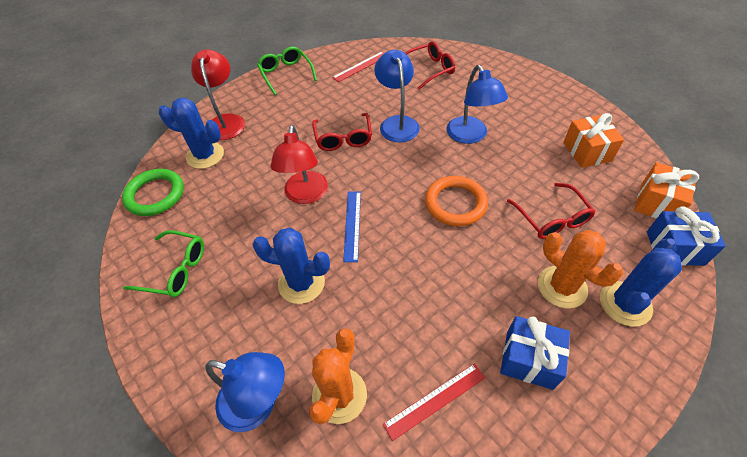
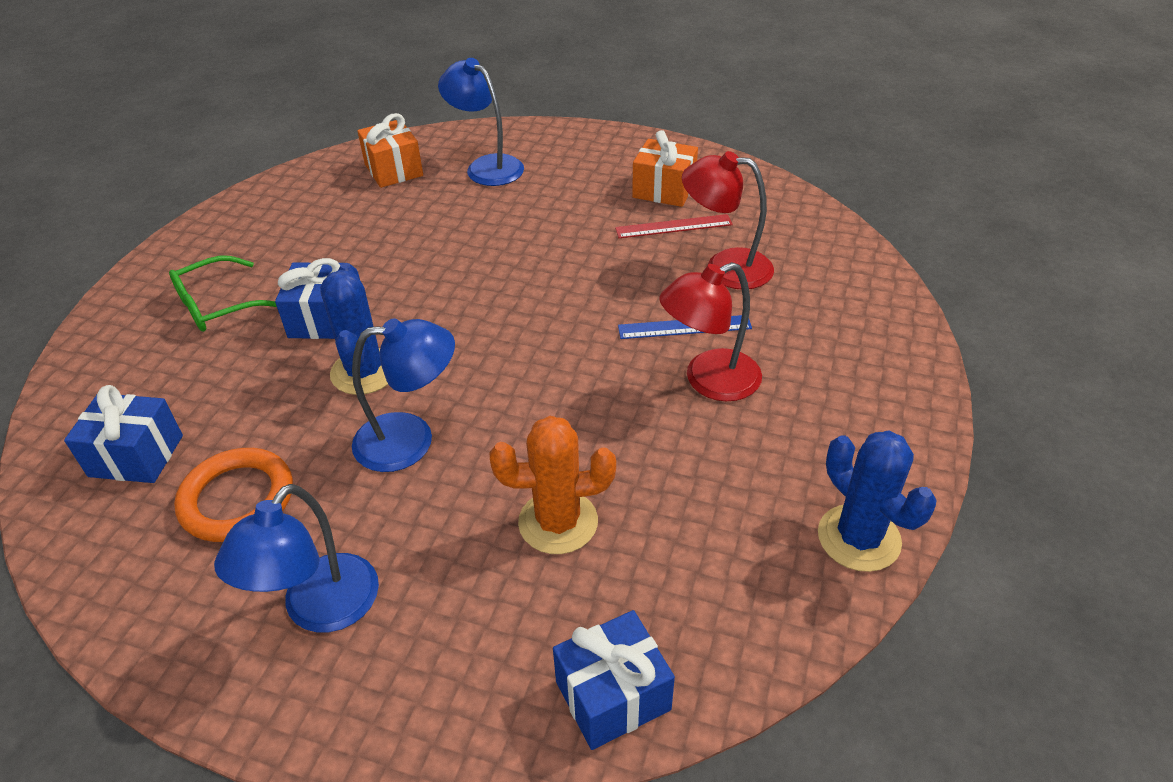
blue cactus: [159,98,224,169] [252,228,330,304] [600,238,682,326] = 3 -> [320,263,388,395] [818,431,937,572] = 2
blue gift: [500,316,570,390] [647,206,726,266] = 2 -> [64,385,183,483] [275,258,343,339] [553,610,675,750] = 3
green glasses: [123,230,204,297] [257,46,317,95] = 2 -> [169,256,277,332] = 1
green ring: [122,169,184,216] = 1 -> none = 0
orange cactus: [309,328,367,425] [538,230,623,308] = 2 -> [490,416,616,554] = 1
red glasses: [312,113,372,151] [405,41,455,90] [507,183,596,239] = 3 -> none = 0
red ruler: [332,52,384,82] [383,364,485,441] = 2 -> [615,214,733,238] = 1

